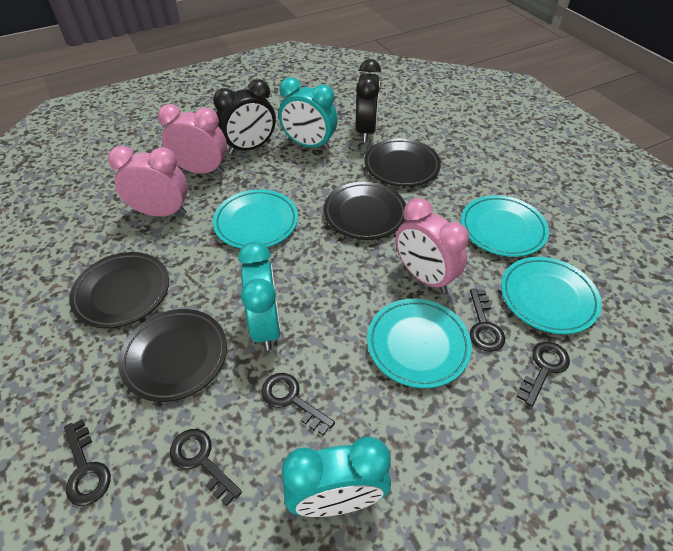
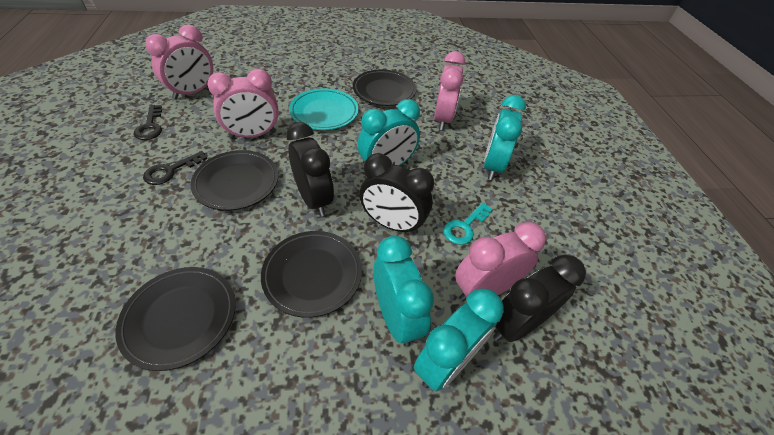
black clock: [213,79,276,154] [356,59,381,142] = 2 -> [286,122,334,217] [359,153,434,234] [493,254,586,342] = 3
black key: [64,419,111,506] [170,429,242,506] [261,373,335,435] [470,289,505,352] [517,342,570,407] = 5 -> [134,105,162,140] [143,151,207,185] = 2
pink clock: [108,146,188,217] [158,104,227,174] [396,198,469,293] = 3 -> [145,24,213,100] [207,69,279,139] [434,51,465,130] [455,222,546,302] = 4
turquoise clock: [238,241,281,350] [279,78,337,150] [282,436,391,517] = 3 -> [358,99,420,166] [373,236,434,347] [414,288,504,392] [483,95,526,180] = 4
turquoise key: none = 0 -> [443,202,493,245] = 1
turquoise plate: [213,189,298,249] [367,299,472,388] [461,195,549,257] [501,257,602,334] = 4 -> [289,88,359,130] = 1

